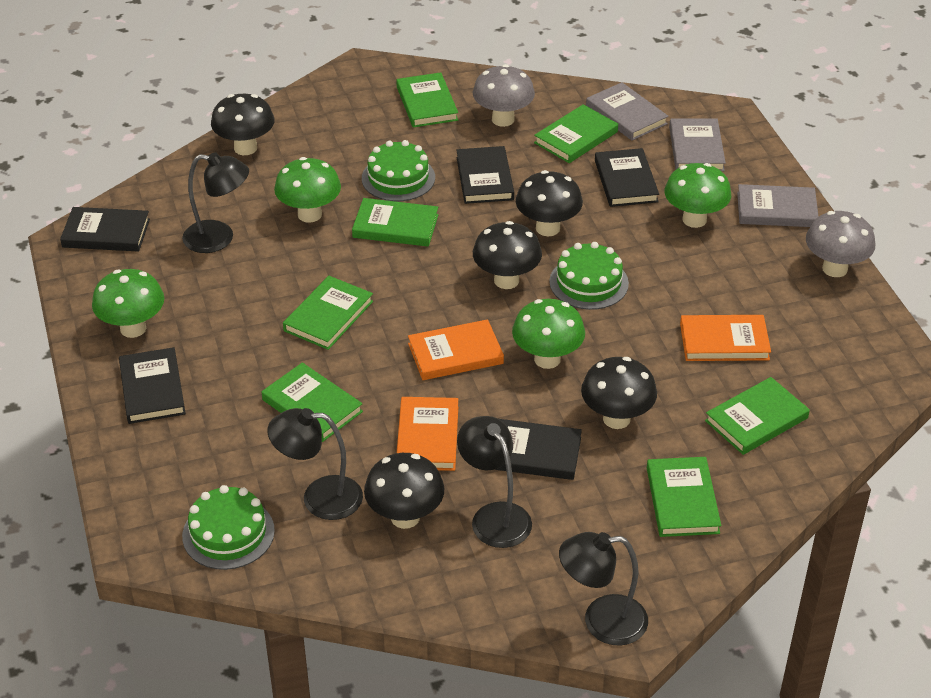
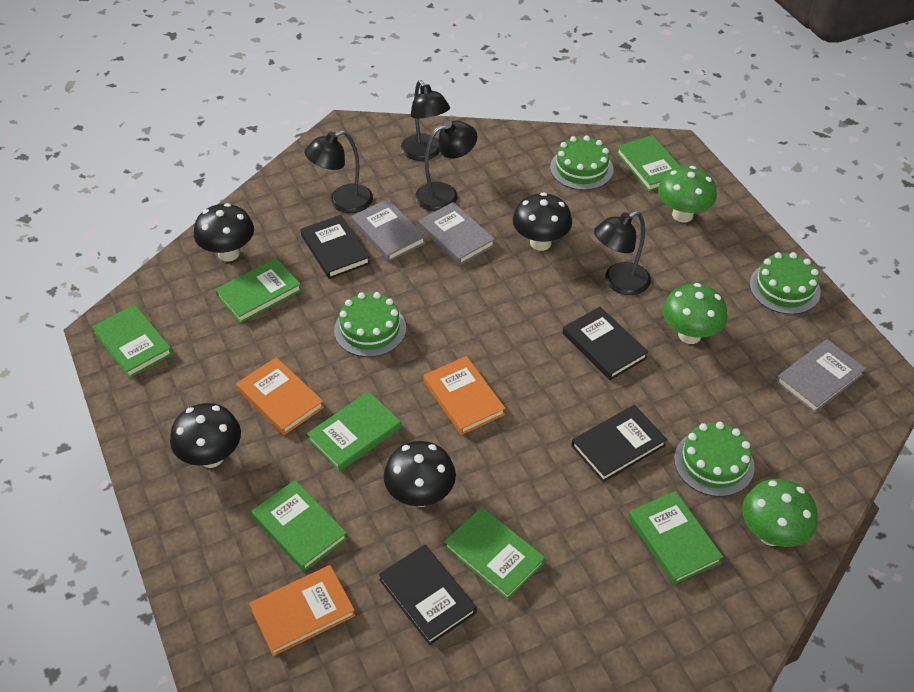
black book: [60,207,150,251] [119,347,186,424] [456,146,514,204] [494,419,582,480] [595,148,659,207] = 5 -> [300,215,370,279] [379,545,477,645] [563,307,648,380] [571,405,667,482] = 4
black mushroom: [211,94,275,155] [364,453,444,529] [473,221,542,289] [516,170,583,236] [581,357,657,429] = 5 -> [170,403,241,468] [194,203,254,262] [384,441,456,507] [513,193,572,251] = 4
green cake: [182,485,275,570] [362,140,435,201] [549,242,629,310] = 3 -> [334,292,406,357] [550,135,614,190] [674,422,755,497] [750,252,821,314] = 4
green mushroom: [92,269,164,338] [274,157,341,223] [512,299,585,369] [665,163,731,228] = 4 -> [658,166,717,223] [663,283,728,344] [742,479,818,547] = 3
grey mushroom: [473,64,535,127] [806,211,875,277] = 2 -> none = 0

